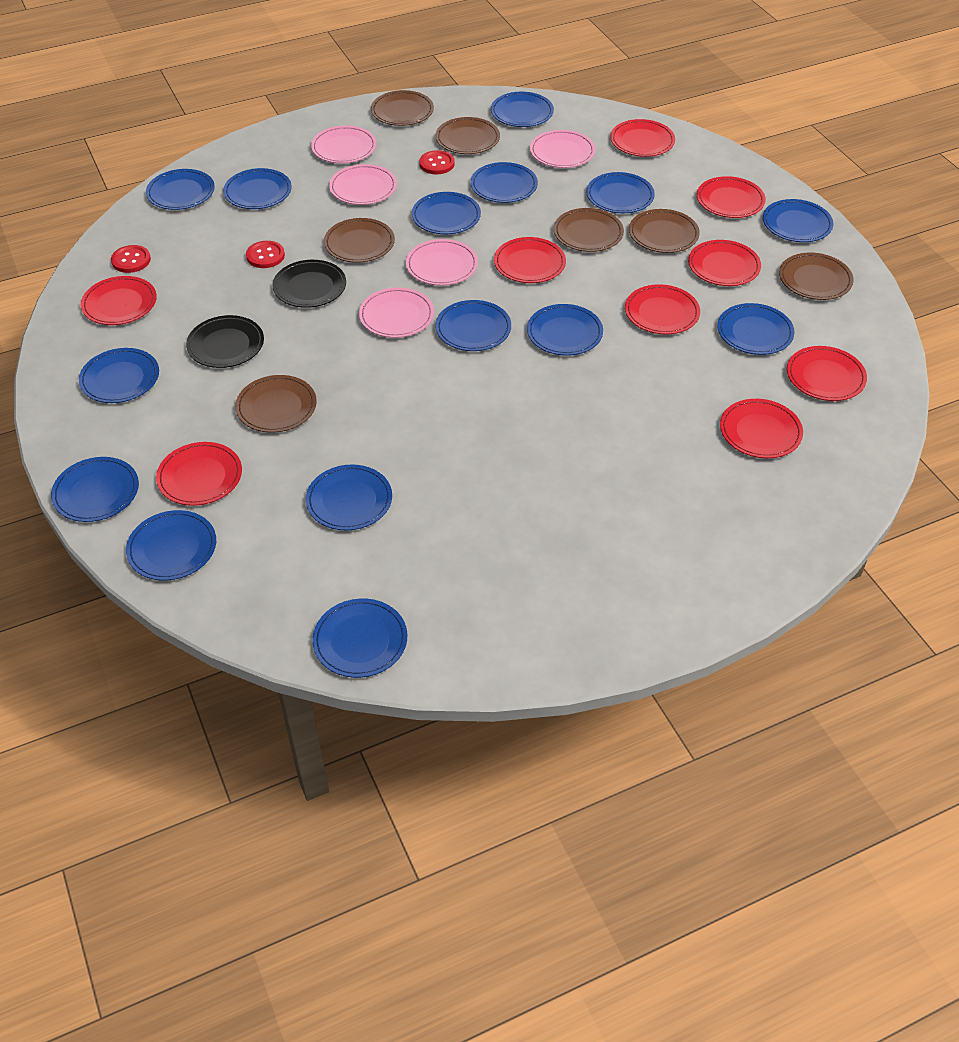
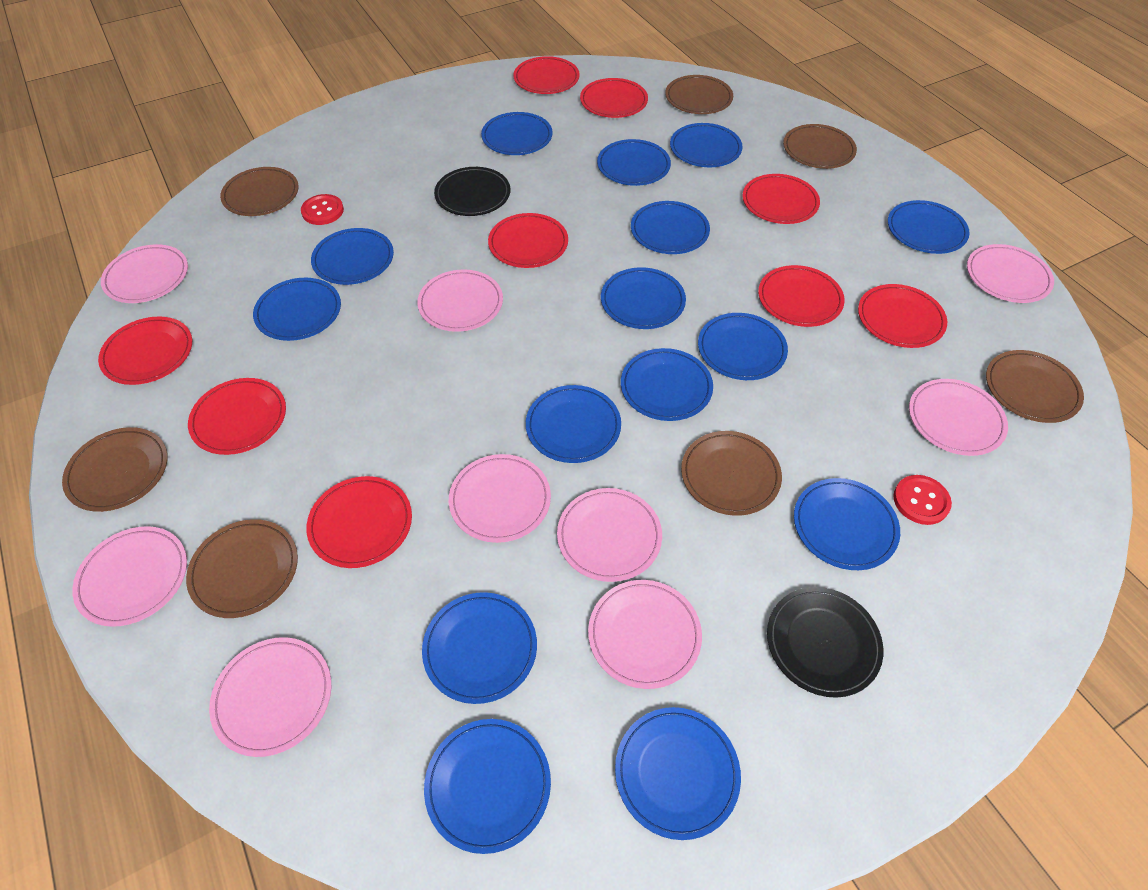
pink plate: [311,126,376,163] [329,164,397,205] [359,288,434,338] [406,239,478,286] [530,130,595,168] = 5 -> [72,526,187,627] [101,244,188,303] [209,637,331,757] [417,270,503,332] [449,454,551,543] [557,488,662,582] [588,580,702,689] [909,379,1008,456] [967,244,1054,303] = 9
red button: [111,245,151,273] [246,241,285,268] [419,150,455,174] = 3 -> [301,194,344,225] [893,475,952,525] = 2

